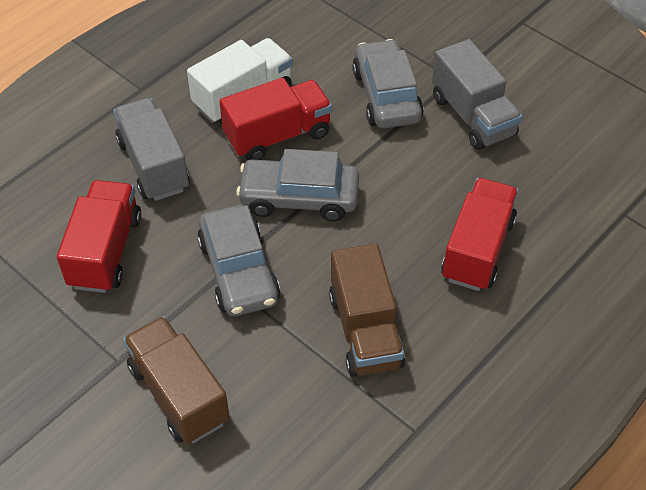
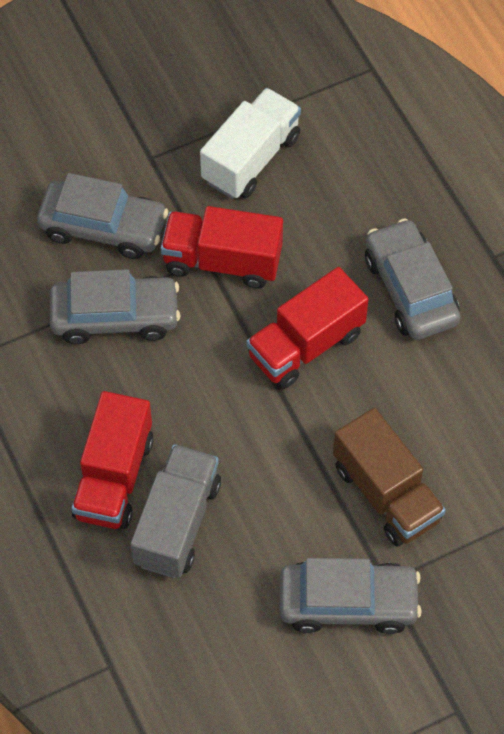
brown truck: [123,316,230,444] [329,244,405,377] = 2 -> [333,408,446,547] = 1
grey car: [197,205,280,316] [236,149,359,222] [352,39,424,128] = 3 -> [37,173,168,259] [50,269,180,344] [280,558,422,634] [365,218,461,340] = 4
grey truck: [113,98,190,201] [432,39,523,150] = 2 -> [130,444,221,578] = 1

